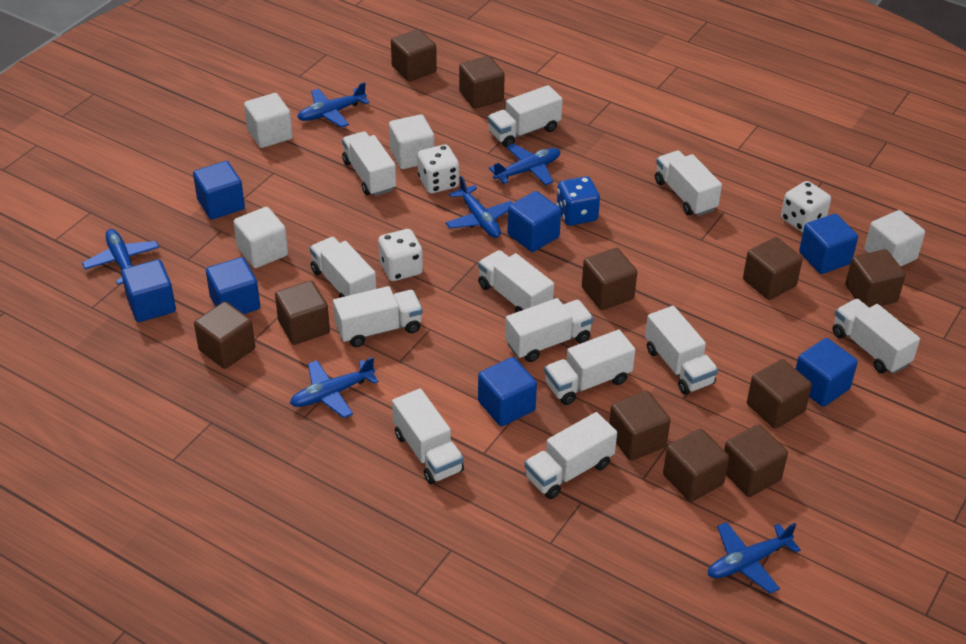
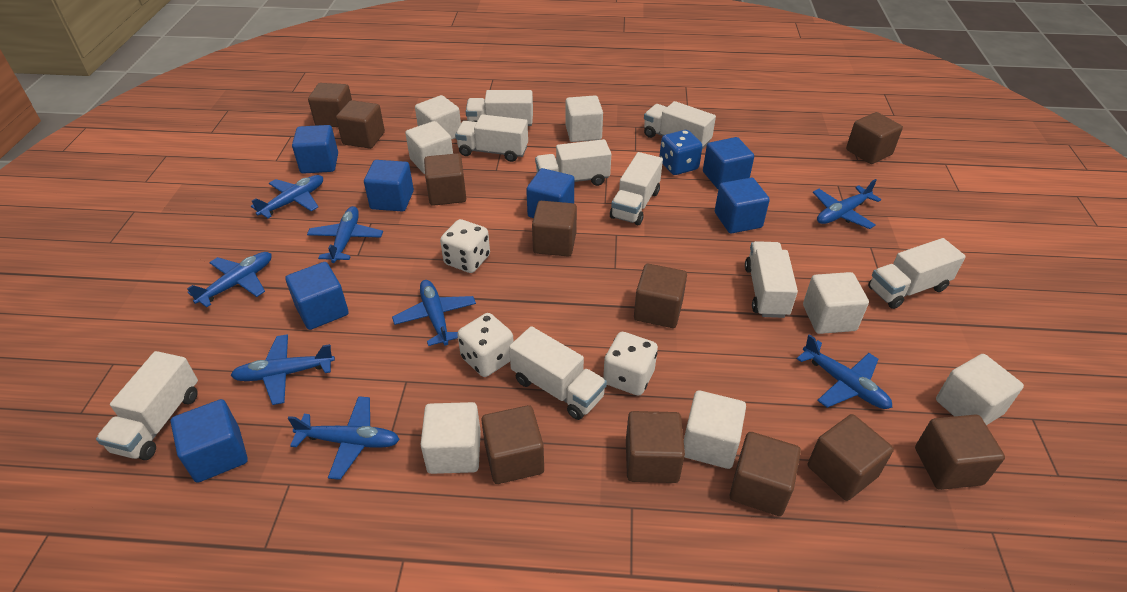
blue plane: [82,229,159,285] [290,357,379,418] [297,82,370,128] [445,176,512,238] [489,144,560,185] [708,522,801,594] = 6 -> [187,252,271,307] [230,334,335,405] [251,175,323,218] [288,396,400,480] [307,206,383,263] [392,280,476,346] [797,334,893,409] [813,179,881,229] = 8
white cube: [234,207,288,268] [244,93,293,148] [389,114,434,169] [864,210,925,267] = 4 -> [405,121,453,174] [415,95,461,140] [420,402,481,474] [565,96,603,142] [684,390,746,469] [803,272,869,334] [936,354,1024,425] = 7
white truck: [310,237,376,298] [333,286,423,347] [342,131,396,196] [392,388,464,484] [478,250,554,312] [488,85,563,148] [505,298,593,362] [524,412,617,499] [544,330,635,405] [645,306,718,395] [655,151,722,216] [833,299,920,374] = 12 -> [96,351,198,460] [455,114,528,162] [466,90,533,126] [509,326,607,420] [535,139,611,186] [610,152,663,225] [644,101,716,149] [745,241,798,318] [868,238,966,309] = 9

